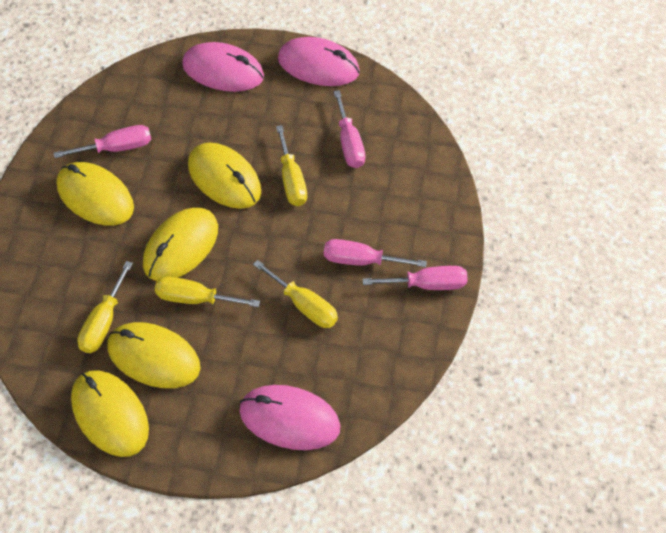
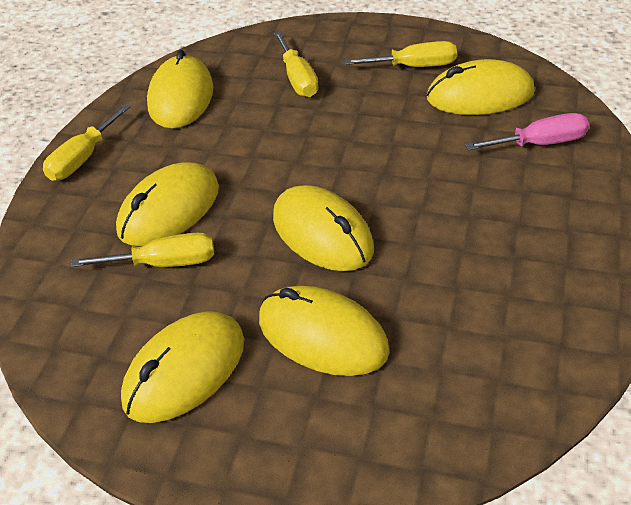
pink mouse: [182,42,264,92] [239,385,340,450] [278,37,360,86] = 3 -> none = 0
pink screwdriver: [54,125,151,158] [324,239,427,267] [334,90,365,168] [363,266,468,290] = 4 -> [465,113,589,150] = 1
yellow mouse: [56,162,134,226] [71,370,149,457] [107,322,201,388] [143,207,218,281] [188,143,261,209] = 5 -> [116,162,219,246] [121,311,244,423] [147,50,213,129] [259,286,390,376] [273,185,374,271] [427,59,535,115] = 6

